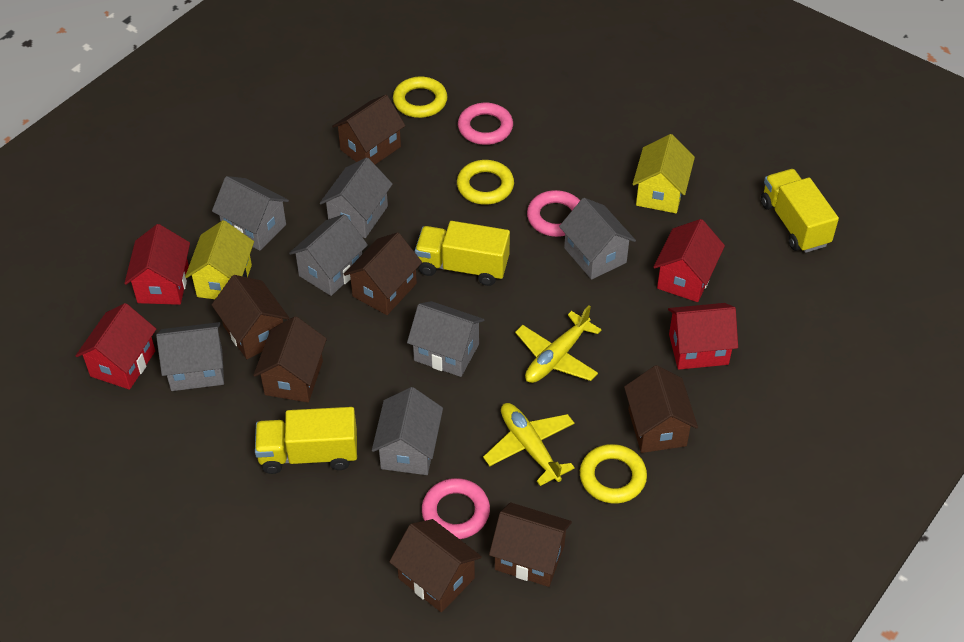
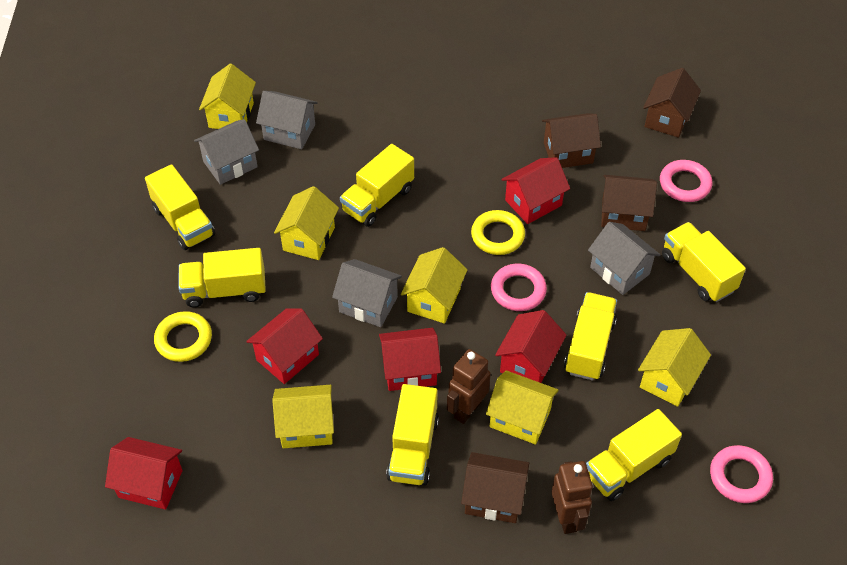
brown house: [212,275,290,359] [253,316,327,402] [332,95,405,164] [343,232,422,315] [389,519,482,612] [489,502,572,587] [624,365,698,453] = 7 -> [461,452,529,523] [542,113,601,168] [601,175,657,231] [643,68,701,138] = 4
brown robot: none = 0 -> [447,349,491,424] [551,461,593,534] = 2
grey house: [156,322,224,391] [212,176,289,251] [289,214,368,296] [320,157,393,238] [372,387,443,475] [407,301,485,377] [559,198,636,280] = 7 -> [194,119,259,185] [256,91,318,149] [332,259,402,327] [588,222,660,295] = 4
red house: [76,303,156,390] [124,224,190,305] [654,219,725,302] [668,303,738,370] = 4 -> [105,437,183,510] [246,308,323,384] [379,328,441,391] [495,310,566,383] [501,157,570,224] = 5
yellow house: [185,220,254,299] [632,134,695,213] = 2 -> [199,64,256,129] [272,385,334,448] [274,186,339,260] [401,247,468,323] [486,370,559,445] [638,328,711,407] = 6
yellow plane: [483,403,575,486] [515,305,602,383] = 2 -> none = 0
yellow ring: [393,76,447,118] [457,160,514,205] [580,444,647,504] = 3 -> [154,311,212,362] [471,210,525,255] = 2
yellow truck: [255,407,357,474] [415,221,510,286] [761,169,839,253] = 3 -> [145,164,215,250] [179,248,266,307] [340,144,414,227] [386,384,439,485] [564,292,617,380] [586,409,682,501] [662,222,746,302] = 7

